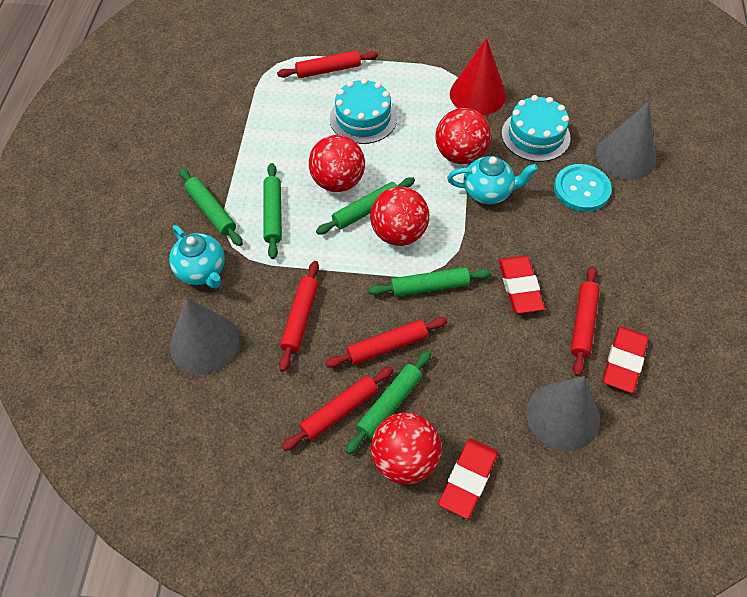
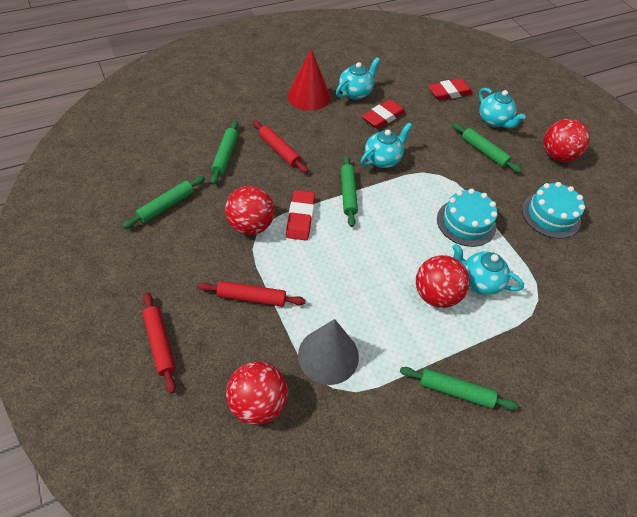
grey cone: [170,298,239,374] [527,376,600,451] [596,102,656,180] = 3 -> [298,319,359,385] = 1
red rolling pin: [277,51,378,78] [279,261,319,372] [282,367,394,451] [326,317,448,368] [571,266,600,376] = 5 -> [143,292,176,394] [198,281,305,307] [253,120,308,173] = 3
turquoise button: [554,164,612,212] = 1 -> none = 0
turquoise teapot: [169,225,225,288] [447,156,538,204] = 2 -> [336,57,380,100] [361,123,412,168] [452,244,524,295] [479,88,526,129] = 4

